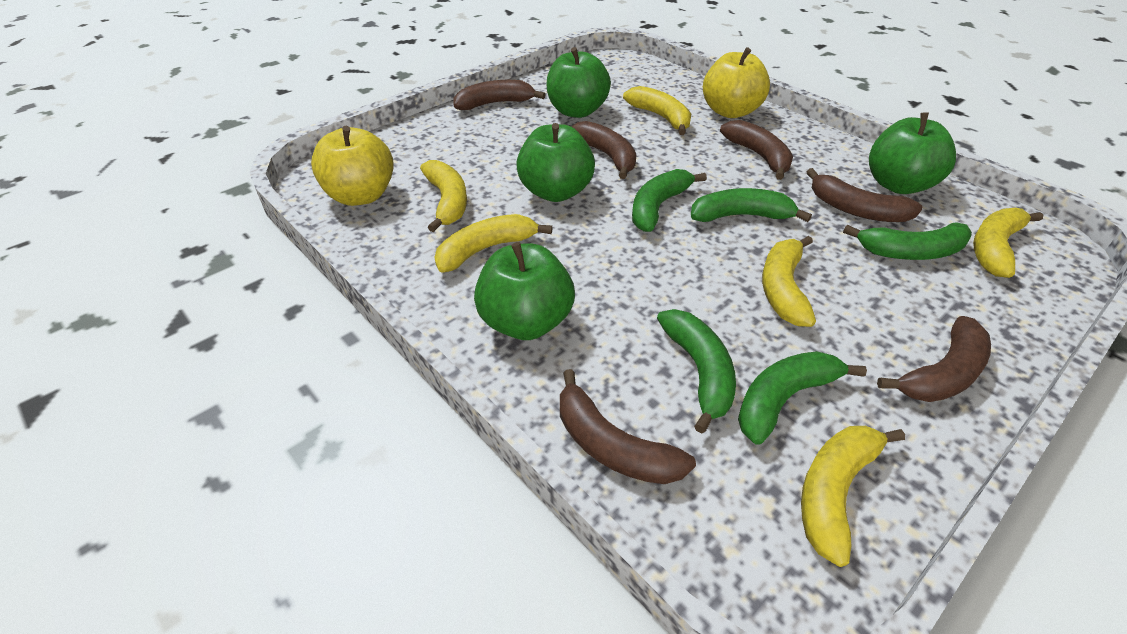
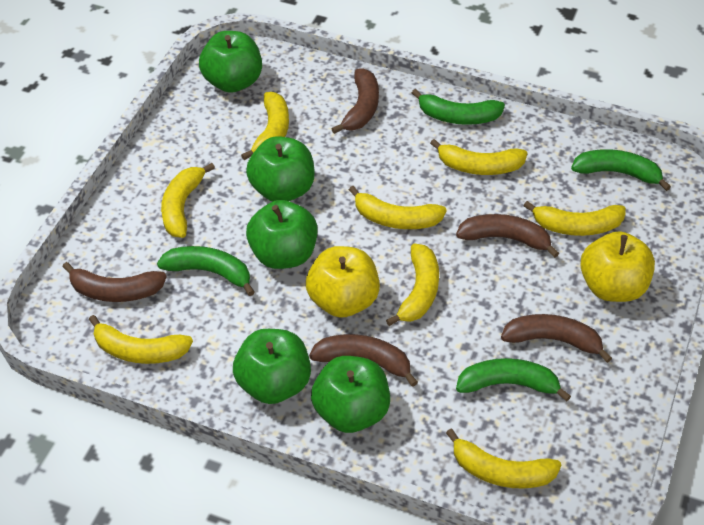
brown banana: [454,80,546,110] [560,369,696,484] [571,121,637,179] [720,120,793,180] [807,168,923,222] [877,316,991,402] = 6 -> [62,262,167,302] [309,334,418,387] [332,68,379,134] [456,214,559,258] [501,314,612,363] = 5
green apple: [474,242,575,340] [516,123,595,202] [547,47,611,118] [869,112,956,194] = 4 -> [199,31,262,93] [233,329,311,404] [246,136,315,202] [246,200,318,269] [311,356,390,433] = 5
green banana: [632,169,707,232] [657,309,736,434] [691,188,812,222] [738,351,867,445] [843,222,972,260] = 5 -> [157,246,255,296] [412,89,505,125] [456,358,571,401] [571,149,671,191] = 4
yellow banana: [420,160,467,232] [434,214,553,273] [623,86,691,135] [762,236,816,327] [801,426,905,567] [973,208,1043,278] = 6 -> [89,315,193,364] [161,163,215,238] [241,92,289,160] [349,186,446,229] [386,244,439,326] [430,139,527,175] [446,428,561,489] [523,201,626,236] = 8

